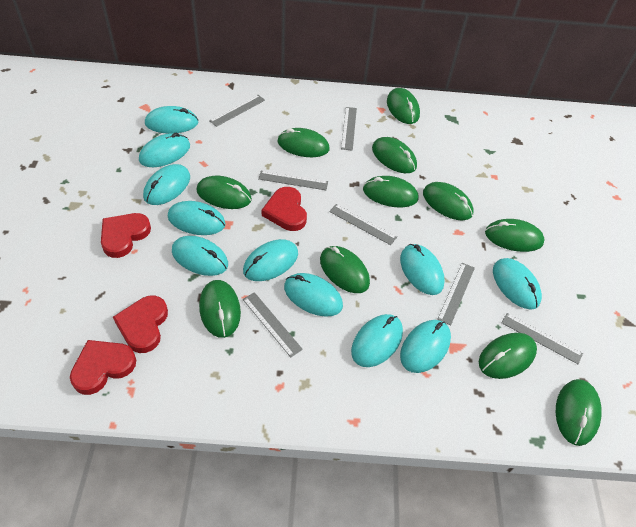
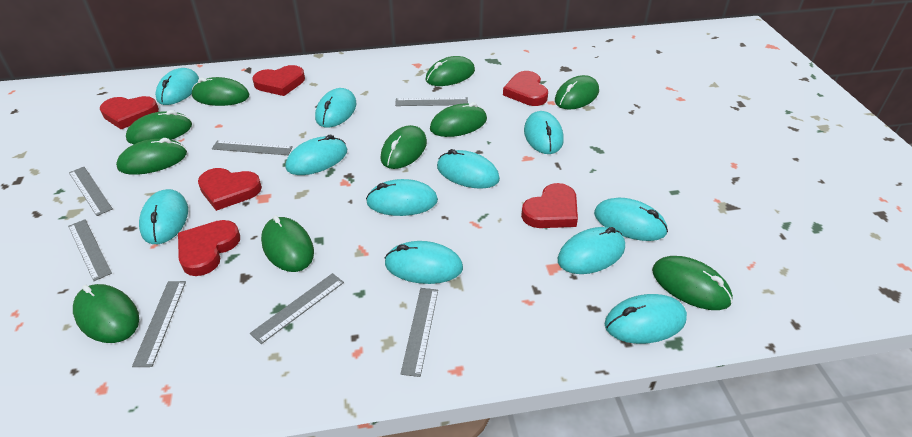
green mouse: [196,176,252,209] [199,280,241,338] [277,128,330,157] [320,246,370,293] [363,176,419,208] [372,137,417,173] [387,88,420,124] [423,182,474,220] [479,333,537,379] [485,219,545,252] [556,379,601,446] = 11 -> [73,284,139,343] [116,138,187,175] [126,110,192,145] [192,77,250,106] [261,215,314,272] [380,125,427,169] [426,56,475,86] [430,102,487,137] [555,75,599,110] [652,256,733,310] = 10
red heart: [70,340,136,395] [101,213,151,258] [113,295,168,353] [262,187,307,231] = 4 -> [100,96,159,130] [178,220,240,276] [198,168,262,211] [253,65,305,96] [503,71,548,106] [521,183,578,228] = 6

